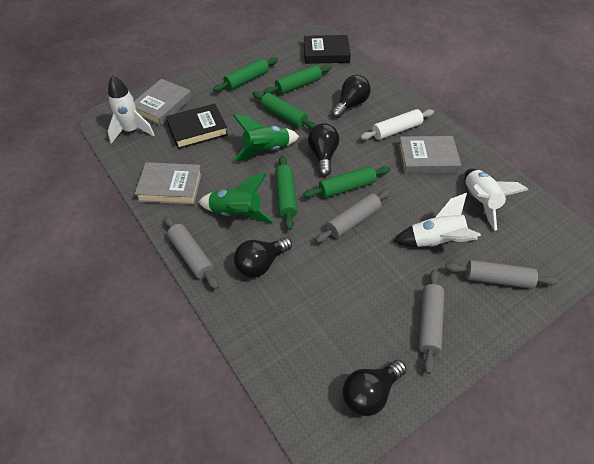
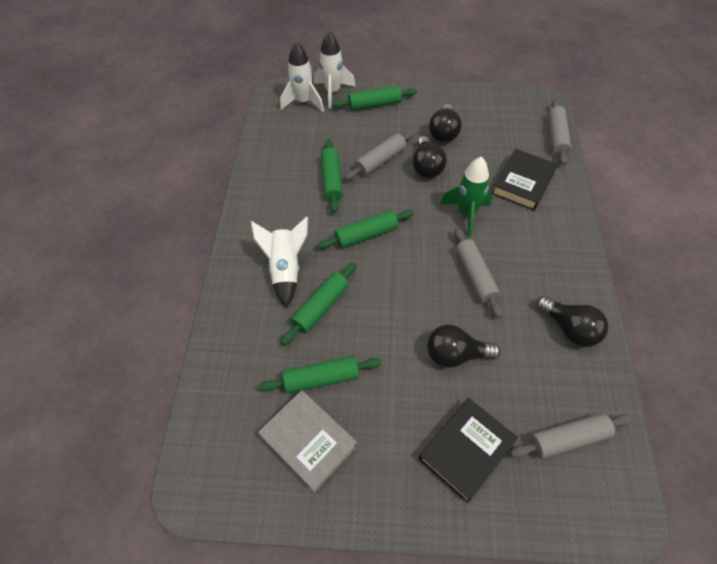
green rocket: [199,173,274,223] [233,114,300,162] = 2 -> [440,157,492,237] = 1
grey book: [134,79,192,126] [135,162,202,205] [398,136,461,174] = 3 -> [258,390,357,493] = 1
white rolling pin: [360,109,434,140] = 1 -> none = 0

